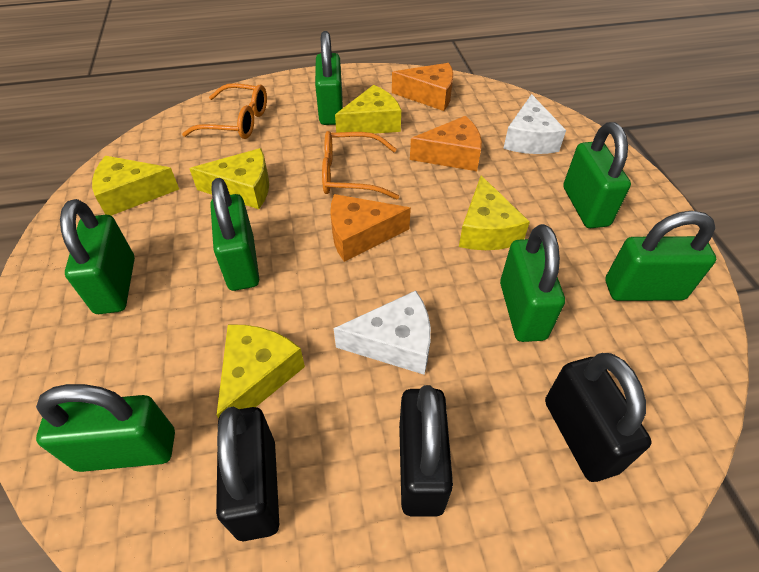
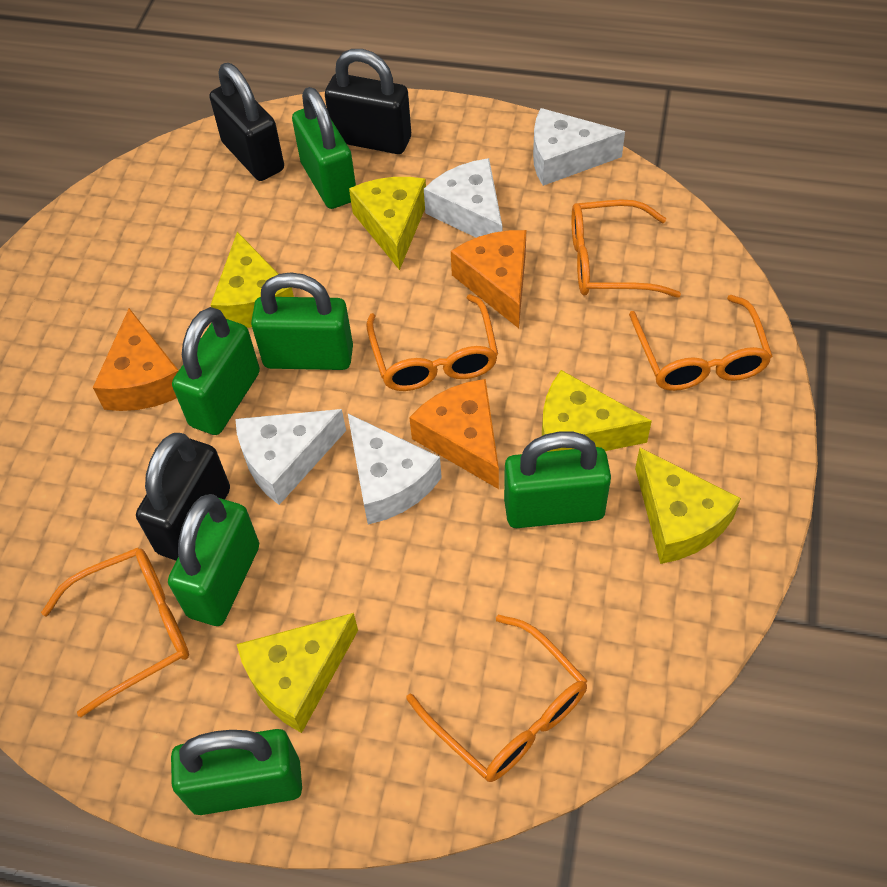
green padlock: [36,384,175,472] [60,199,135,314] [210,178,259,291] [315,31,343,125] [500,224,565,342] [563,122,631,228] [605,211,716,301] = 7 -> [168,494,259,626] [171,729,302,815] [172,307,260,435] [251,272,353,370] [292,87,356,209] [504,431,611,528] = 6
orange glasses: [182,83,267,139] [322,131,399,200] = 2 -> [41,548,189,717] [366,294,498,391] [406,614,588,782] [572,200,681,298] [629,295,773,391] = 5
white cheese: [334,291,431,375] [503,94,566,154] = 2 -> [235,409,346,505] [348,414,442,524] [424,158,502,238] [533,108,625,186] = 4

